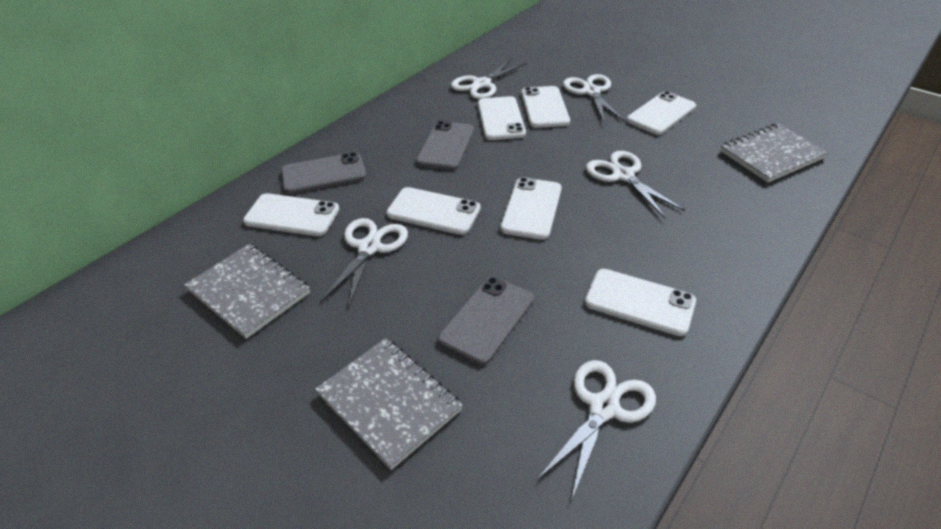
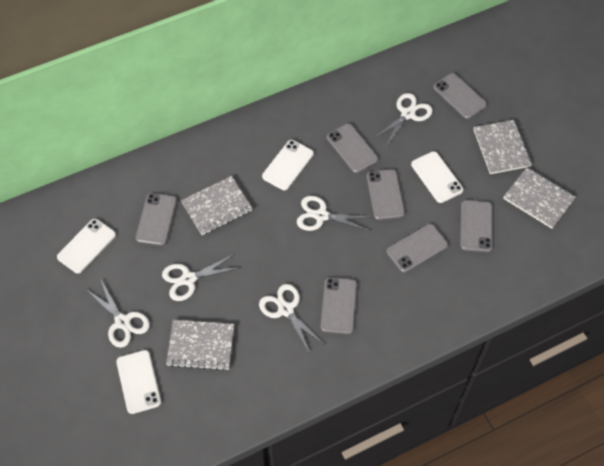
grey notebook: [184,244,310,339] [315,338,463,470] [720,123,828,183] = 3 -> [166,320,234,371] [181,176,253,235] [473,120,532,174] [503,167,576,229] = 4
grey phone: [281,152,366,194] [416,121,474,170] [438,277,534,365] = 3 -> [136,193,177,246] [320,277,357,334] [327,123,378,173] [367,169,405,220] [387,224,448,273] [433,73,487,119] [460,200,493,252] = 7
white phone: [243,193,339,236] [386,187,481,235] [478,96,526,140] [501,177,562,240] [521,86,570,128] [585,269,696,336] [627,91,696,135] = 7 -> [57,219,116,274] [116,350,161,414] [262,140,314,190] [411,151,463,203] = 4

